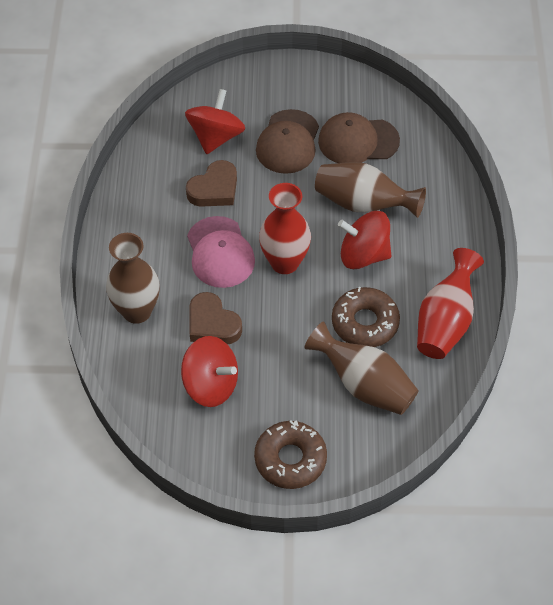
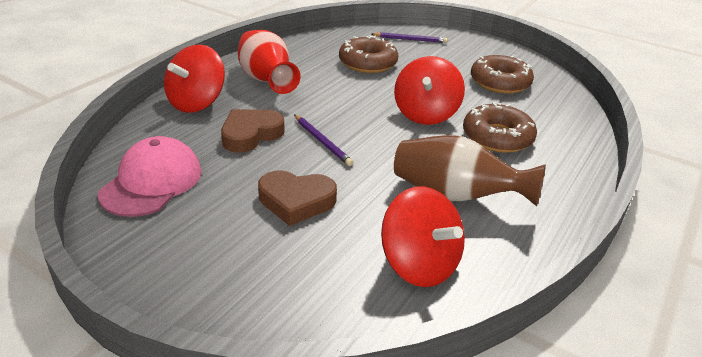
brown cap: [256,109,319,174] [318,112,400,163] = 2 -> none = 0
brown donut: [254,420,327,489] [332,287,400,347] = 2 -> [339,35,398,73] [463,102,537,153] [471,55,534,94] = 3
brown vase: [106,233,160,324] [304,322,418,415] [315,162,426,218] = 3 -> [394,135,546,206] = 1
purple pencil: none = 0 -> [294,115,353,166] [371,32,447,43] = 2
red vase: [259,183,311,274] [417,248,484,359] = 2 -> [238,30,300,94] = 1

